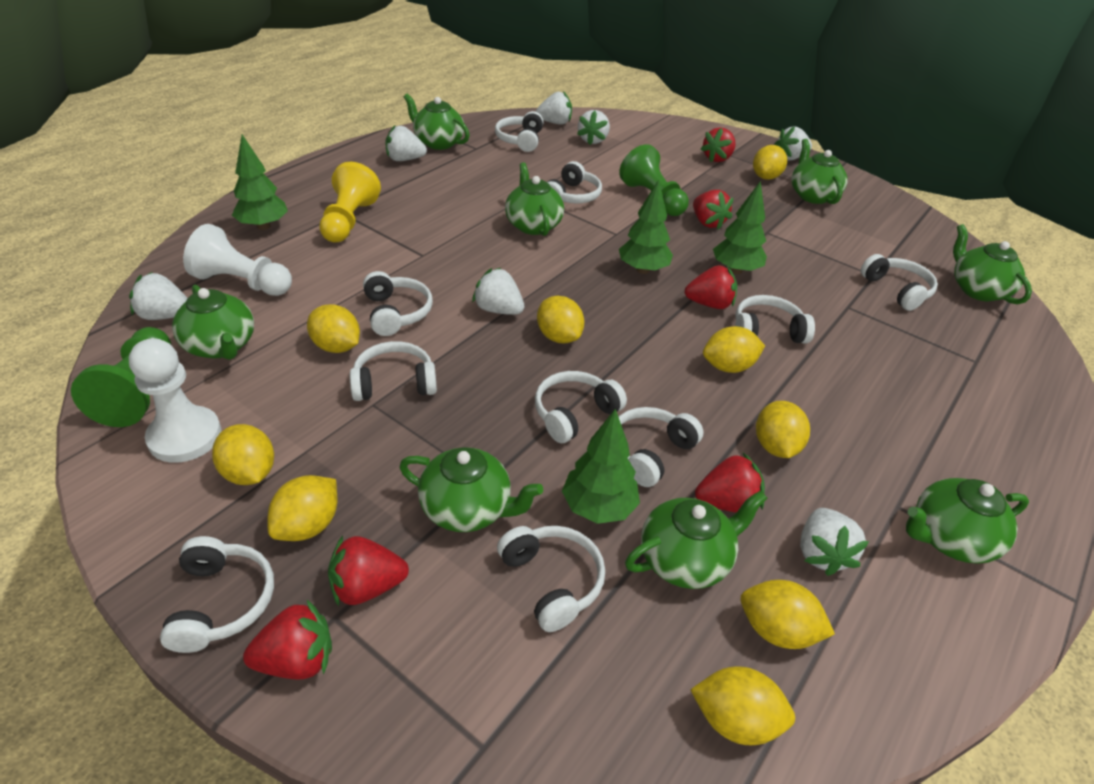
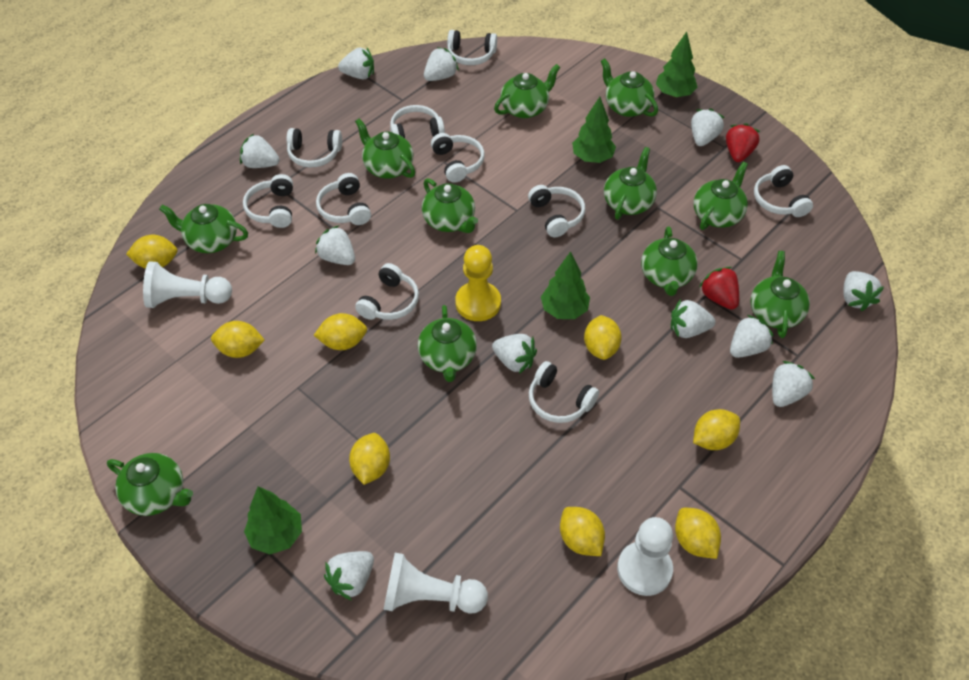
green pawn: [71,327,171,427] [619,144,689,216] = 2 -> none = 0
green teapot: [172,285,254,360] [399,447,543,532] [404,93,469,150] [505,162,564,236] [625,490,768,589] [791,139,848,204] [906,478,1029,564] [953,224,1032,304] = 8 -> [107,453,193,516] [159,204,248,253] [355,118,415,179] [418,305,477,382] [422,178,478,233] [494,64,560,118] [601,58,658,117] [604,147,657,220] [641,227,698,296] [693,162,748,230] [750,251,810,338] = 11
red strawberry: [243,600,332,680] [328,536,409,606] [684,265,737,309] [693,190,733,230] [695,453,765,513] [701,127,736,162] = 6 -> [699,267,739,309] [726,123,760,162] = 2
white pawn: [129,338,222,463] [183,224,292,296] = 2 -> [143,261,232,308] [383,553,488,614] [617,517,673,596] = 3
white strawberry: [129,272,188,320] [385,125,427,161] [472,268,524,315] [536,91,572,125] [577,110,610,145] [774,126,812,160] [800,508,869,576] = 7 -> [240,134,280,168] [315,226,355,265] [324,551,374,601] [338,48,374,79] [424,47,459,81] [492,334,537,374] [671,299,715,338] [691,108,725,146] [730,315,773,358] [772,361,815,407] [843,271,884,311] = 11
yellow lemon: [212,424,274,485] [268,475,337,541] [307,304,360,353] [537,296,584,343] [690,666,795,745] [703,326,765,373] [741,580,835,649] [753,145,787,180] [756,401,810,458] = 9 -> [126,235,177,269] [211,321,265,358] [314,313,367,350] [349,433,390,485] [560,507,605,556] [584,315,622,360] [675,508,721,559] [693,409,740,450] = 8

